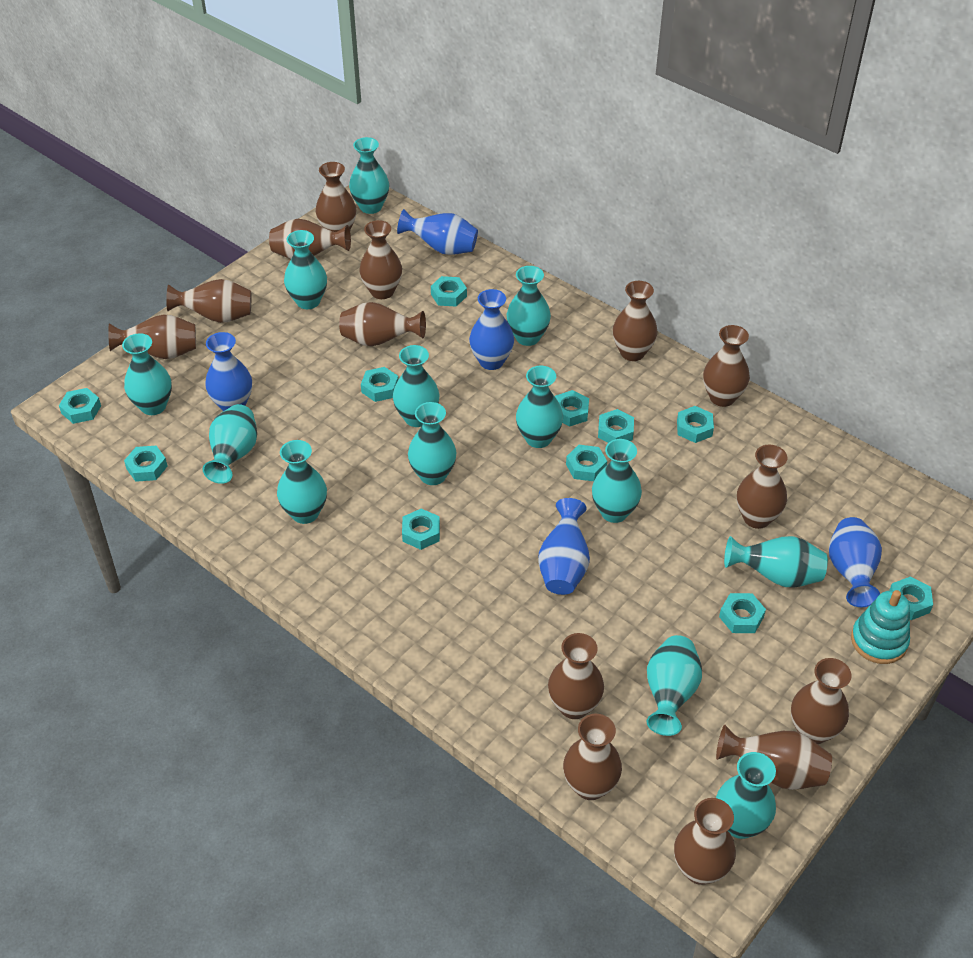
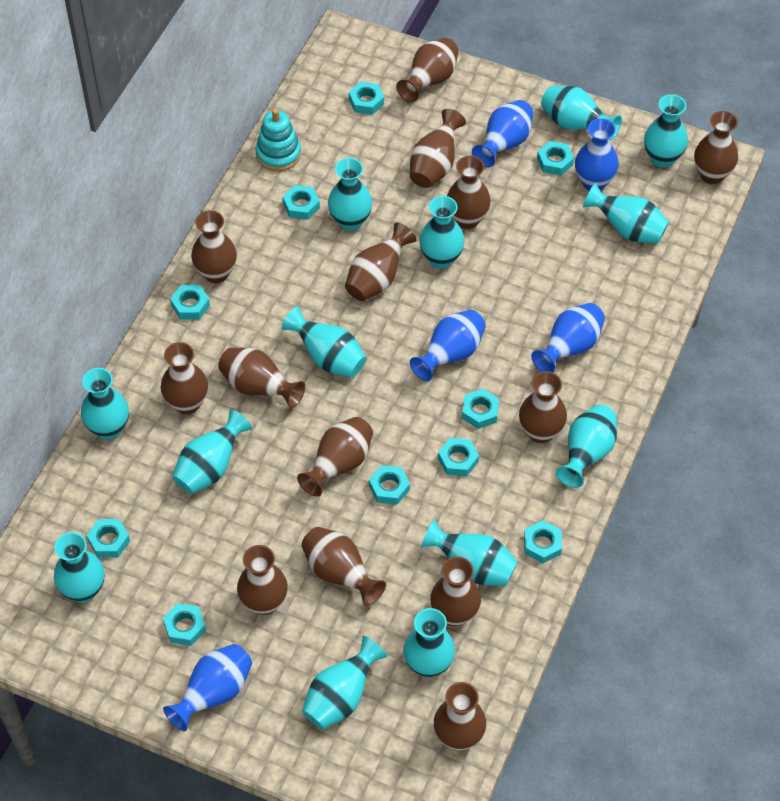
turquoise nut: [59,388,101,424] [124,446,168,482] [361,367,399,402] [402,509,440,550] [431,276,467,307] [555,390,589,427] [566,445,607,481] [598,409,634,443] [677,406,714,443] [719,593,766,633] [889,576,933,620] = 11 -> [87,519,130,557] [163,603,206,646] [170,285,210,319] [283,185,320,220] [349,82,384,115] [369,465,410,505] [438,438,479,476] [462,389,499,429] [524,520,562,563] [537,141,574,176] = 10

